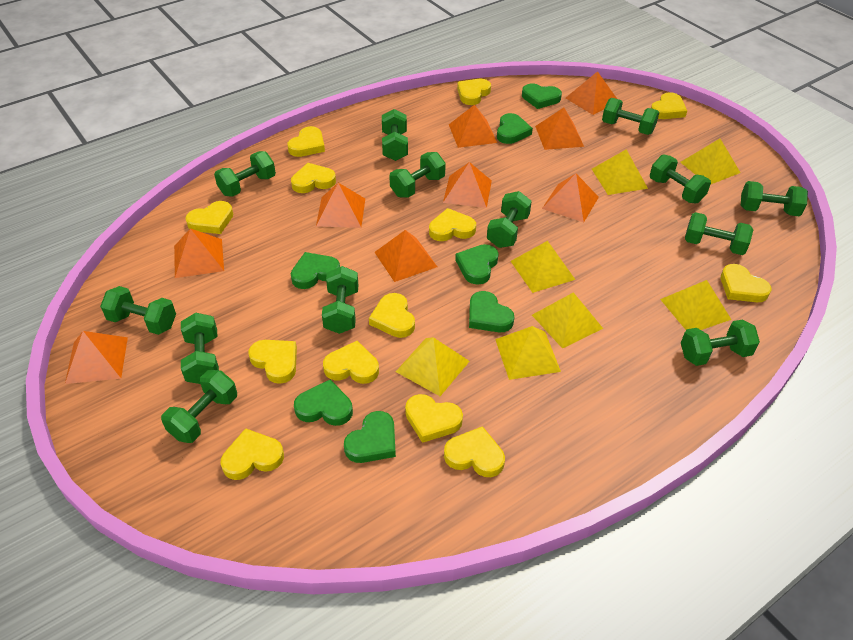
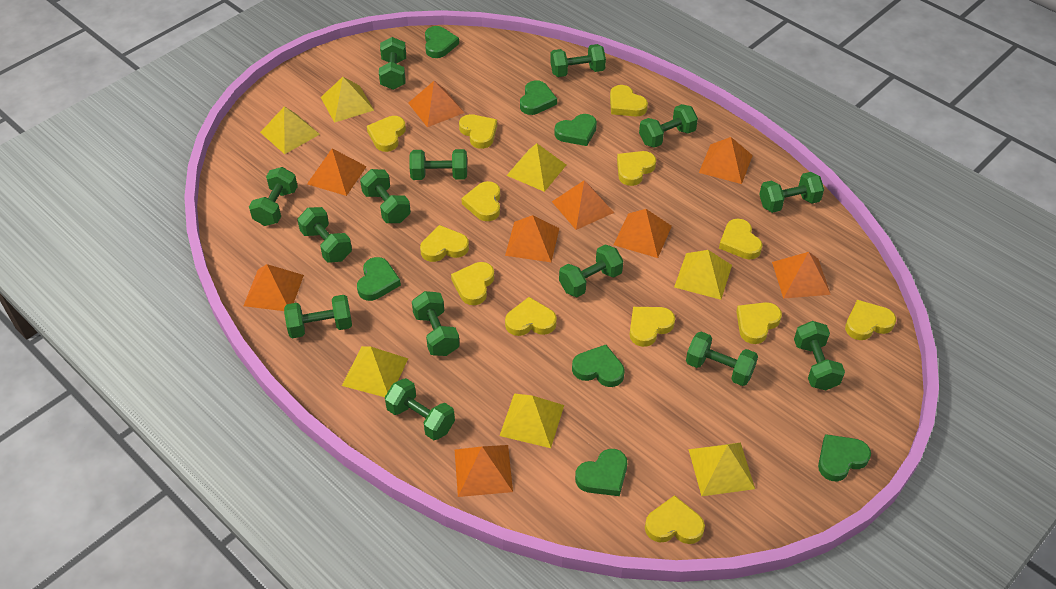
green dumbbell: [100,286,176,335] [161,370,237,443] [181,313,219,384] [214,151,276,197] [322,266,358,334] [382,109,408,161] [389,152,446,198] [487,191,532,248] [602,98,659,135] [650,154,711,203] [681,319,760,366] [685,212,753,255] [741,181,808,216] = 13 -> [249,167,298,226] [284,295,352,338] [297,207,352,263] [360,169,411,223] [379,37,406,90] [385,378,455,440] [409,149,467,180] [412,291,460,356] [550,44,606,77] [559,245,623,297] [639,104,698,148] [686,332,758,386] [759,172,824,213] [794,321,845,390] = 14

